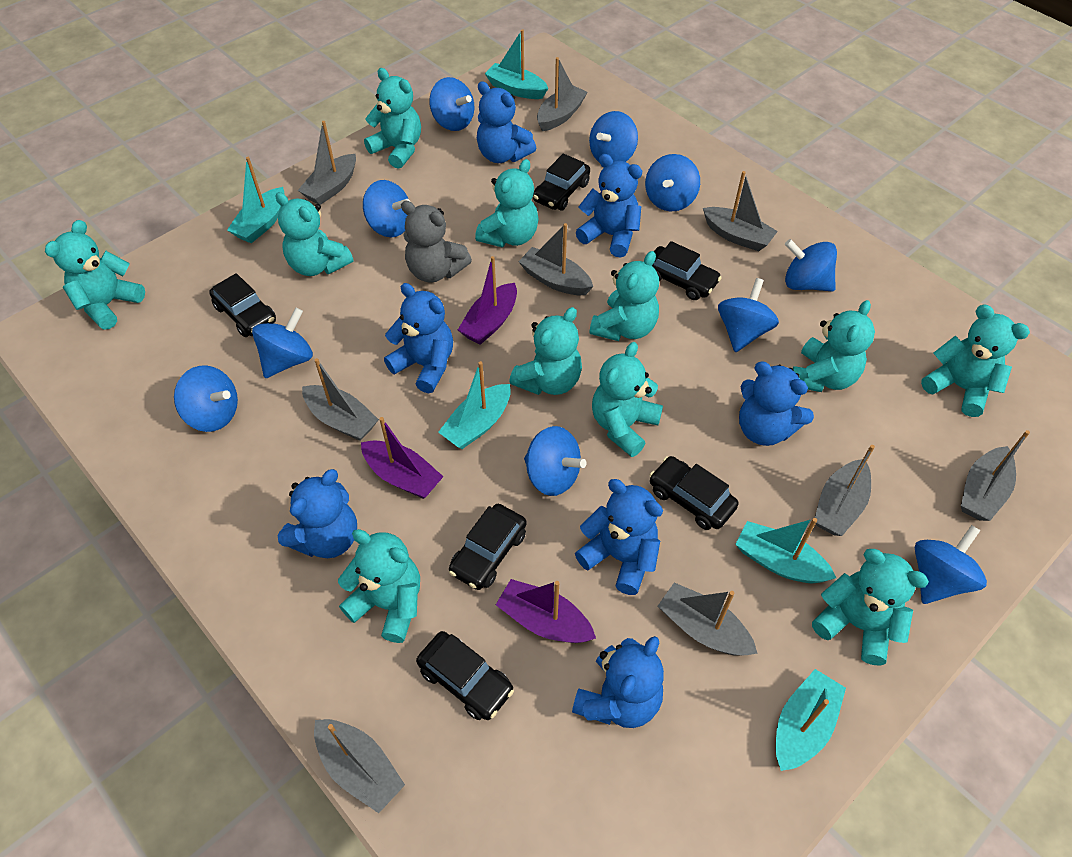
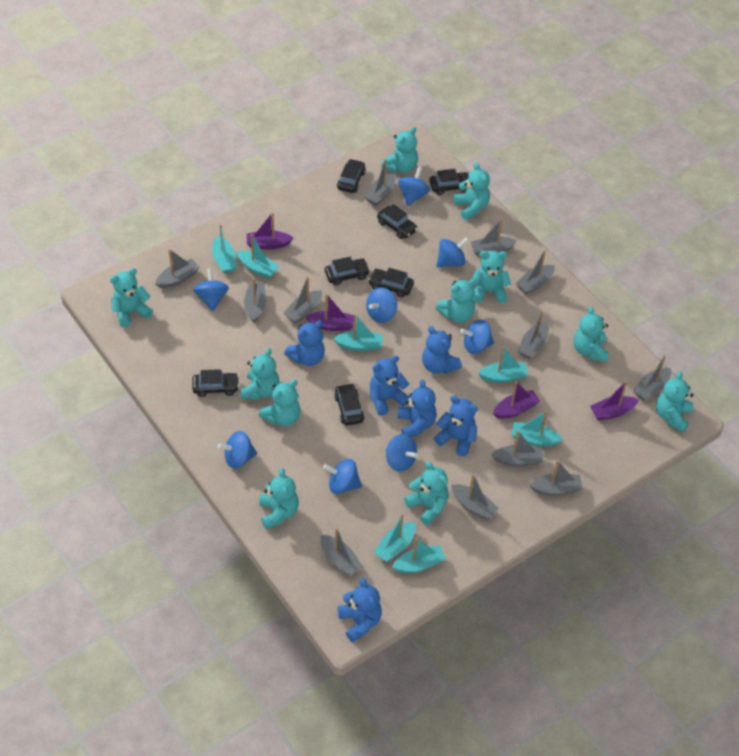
black car: [209,273,276,337] [416,631,514,720] [449,504,527,590] [533,154,590,211] [649,456,739,530] [652,241,722,300] = 6 -> [192,369,239,397] [325,257,370,286] [334,383,364,425] [337,159,366,193] [368,268,414,298] [377,204,418,239] [430,169,469,195] = 7
blue spinning top: [174,365,238,432] [252,308,313,378] [363,180,410,237] [429,77,474,131] [524,426,587,496] [589,111,638,162] [645,154,700,212] [718,278,779,352] [785,239,837,292] [915,525,987,604] = 10 -> [193,268,229,311] [217,431,257,469] [323,459,362,494] [366,287,397,323] [386,434,418,472] [398,166,430,206] [436,237,469,267] [460,319,494,354] = 8
blue teddy bear: [278,469,357,558] [384,283,453,393] [477,81,536,163] [572,636,664,728] [575,479,663,595] [576,154,642,258] [739,361,814,446] = 7 -> [284,321,325,366] [338,577,382,643] [370,356,409,416] [398,379,437,437] [422,326,462,374] [434,396,478,456] = 6
grey boat: [298,121,356,205] [302,358,379,441] [314,719,405,813] [518,223,593,295] [537,57,588,131] [658,582,758,656] [703,171,778,251] [815,445,875,536] [961,430,1030,521] = 9 -> [155,249,200,288] [244,278,266,322] [283,277,322,323] [320,527,363,576] [365,159,396,206] [451,474,499,520] [471,218,517,256] [491,431,543,467] [516,249,555,294] [518,311,549,359] [530,460,583,496] [633,355,671,401] = 12
grey teddy bear: [401,200,472,283] = 1 -> none = 0
purple boat: [361,417,444,499] [458,256,517,345] [496,579,596,643] = 3 -> [247,212,293,250] [306,293,354,331] [493,381,540,419] [590,381,639,421] = 4
turquoise boat: [227,157,285,243] [438,361,511,449] [485,29,548,99] [735,518,836,583] [776,669,846,771] = 5 -> [212,224,236,273] [236,234,279,278] [333,314,382,351] [374,514,416,562] [392,538,446,573] [478,346,528,383] [511,411,563,446] = 7

